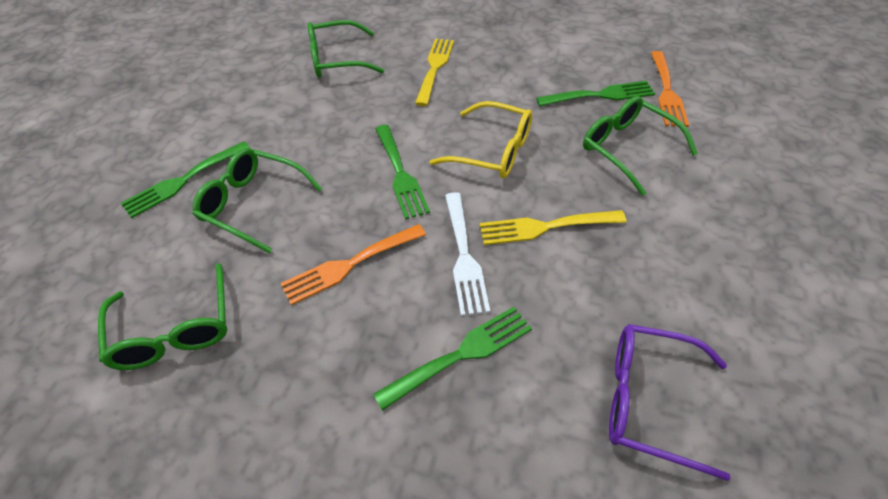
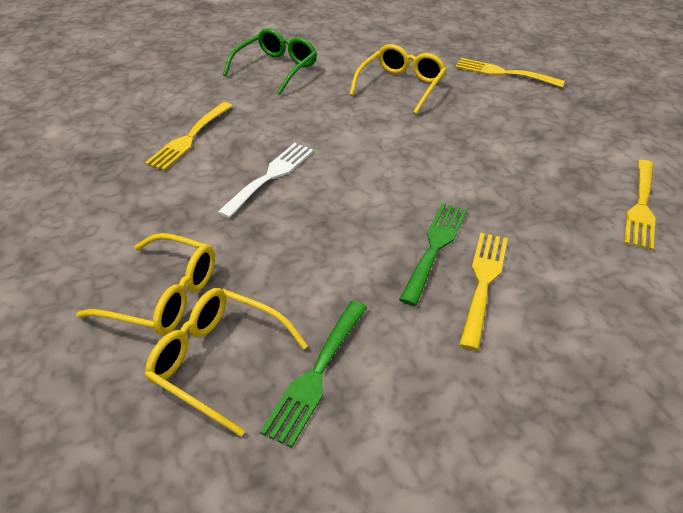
green fork: [121,141,251,218] [373,307,532,411] [375,125,430,220] [536,81,655,106] = 4 -> [260,301,368,448] [399,203,467,306] = 2
green glasses: [98,263,227,370] [193,148,322,253] [307,20,385,78] [583,96,698,196] = 4 -> [223,28,317,95] = 1
orange fork: [281,224,426,305] [651,51,689,127] = 2 -> none = 0
purple glasses: [609,324,730,481] = 1 -> none = 0
yellow fork: [415,39,454,106] [479,210,627,245] = 2 -> [145,102,233,171] [455,58,565,88] [459,233,508,351] [624,160,655,250] = 4
yellow glasses: [430,101,532,178] = 1 -> [76,233,215,336] [145,288,308,437] [349,44,447,114] = 3

